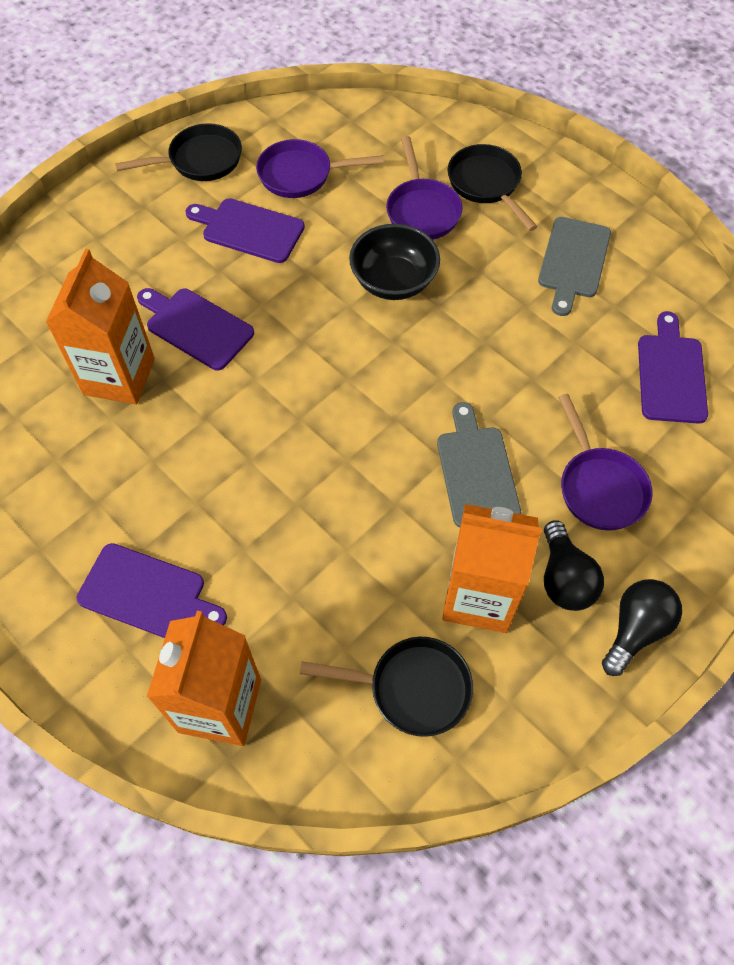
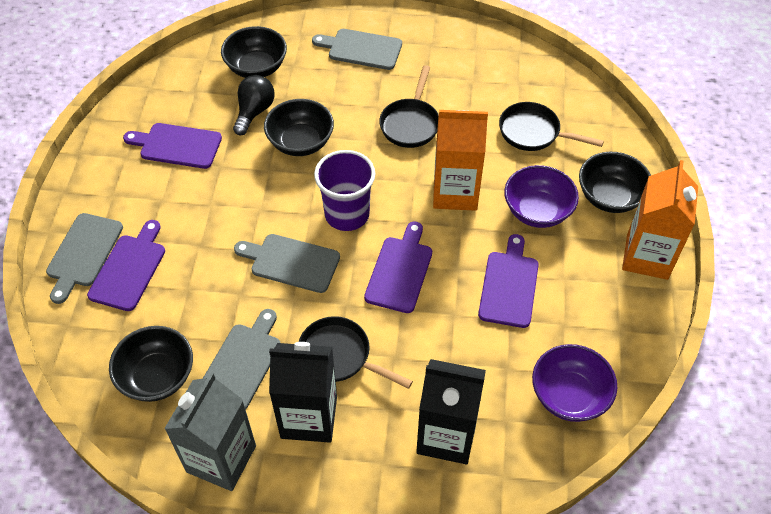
black bowl: [349,224,440,300] = 1 -> [109,326,193,402] [221,26,287,78] [264,99,334,156] [579,152,651,213] = 4
black carton: none = 0 -> [269,342,337,443] [416,359,486,464] = 2
black light bulb: [544,521,604,611] [602,579,682,676] = 2 -> [233,75,275,135] = 1
grey carton: none = 0 -> [164,372,256,491] = 1
grey cutting board: [437,402,521,528] [538,217,611,316] = 2 -> [46,213,123,304] [203,309,280,410] [234,234,340,293] [312,29,402,70] = 4
orange carton: [46,249,155,405] [147,611,261,746] [442,504,542,633] = 3 -> [433,110,488,211] [622,160,698,280] = 2
purple bowl: none = 0 -> [504,165,579,228] [532,344,617,422] = 2
purple cup: none = 0 -> [314,150,375,231] = 1
purple pan: [256,139,384,198] [386,136,462,240] [558,394,653,531] = 3 -> none = 0

